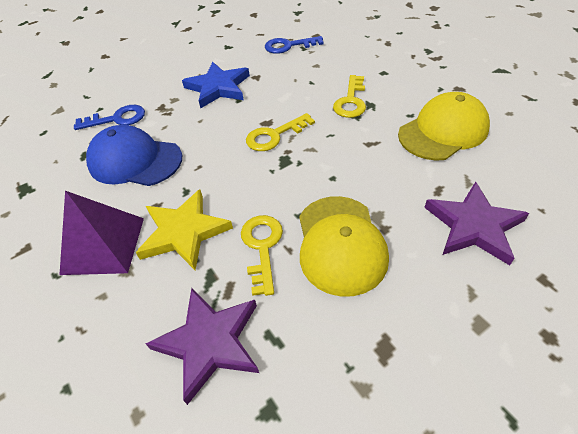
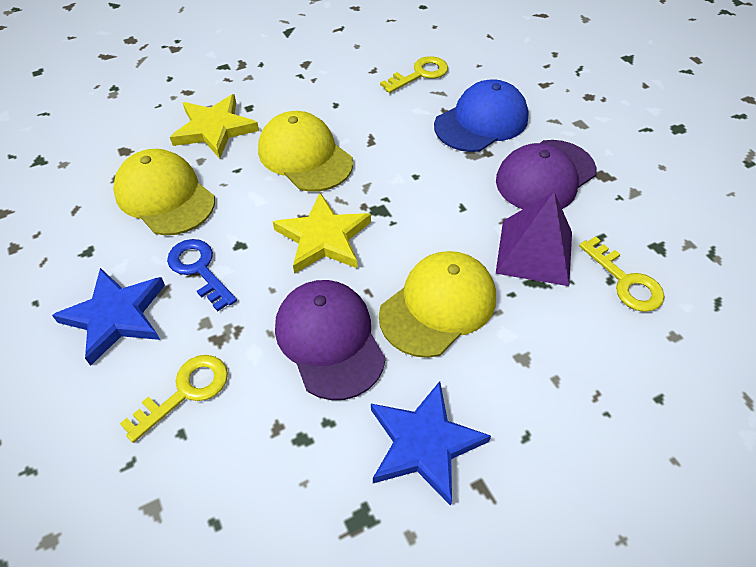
blue key: [74,105,145,130] [265,36,324,54] = 2 -> [167,239,237,311] = 1
blue star: [182,62,250,108] = 1 -> [52,268,165,366] [371,381,491,506] = 2
purple cap: none = 0 -> [275,280,386,400] [496,140,596,209] = 2
purple star: [146,288,259,405] [424,181,529,265] = 2 -> none = 0
yellow cap: [299,196,389,297] [398,92,490,161] = 2 -> [113,149,215,236] [258,111,353,192] [379,251,496,358] = 3
yellow star: [136,189,233,270] = 1 -> [170,94,259,159] [273,193,371,274] = 2

